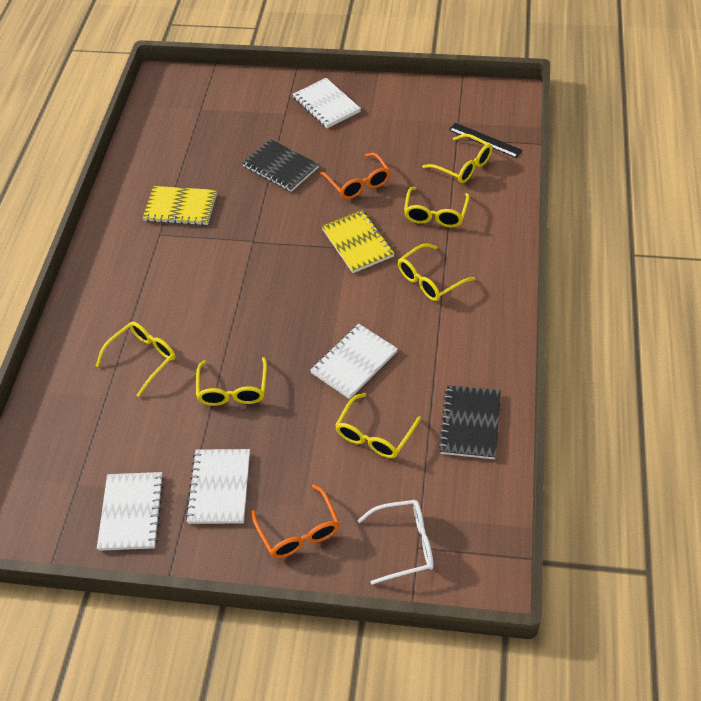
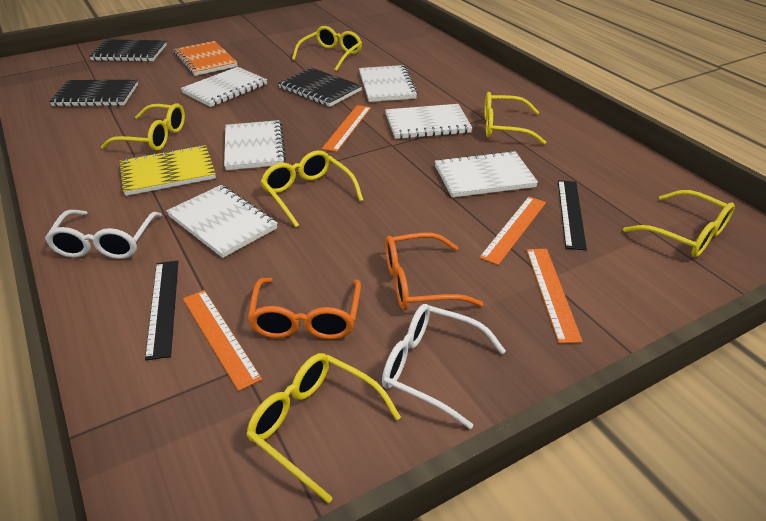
black notebook: [242,139,319,192] [439,385,501,459] = 2 -> [49,80,138,107] [89,39,167,62] [278,68,362,107] = 3
black ruler: [449,123,523,158] = 1 -> [145,261,178,361] [558,180,587,250] = 2
orange notebook: none = 0 -> [174,41,238,76] = 1
orange ruler: none = 0 -> [183,290,262,391] [322,105,371,152] [479,197,546,265] [526,249,583,343] = 4
white glasses: [357,500,434,585] = 1 -> [45,210,162,259] [382,304,506,429] = 2
white notebook: [97,472,164,551] [185,449,250,524] [293,78,361,128] [310,324,398,399] = 4 -> [166,185,278,258] [181,67,267,107] [224,120,286,170] [359,65,418,102] [385,104,472,139] [435,150,538,198] = 6
yellow notebook: [142,186,217,225] [321,210,395,273] = 2 -> [119,145,216,196] = 1

